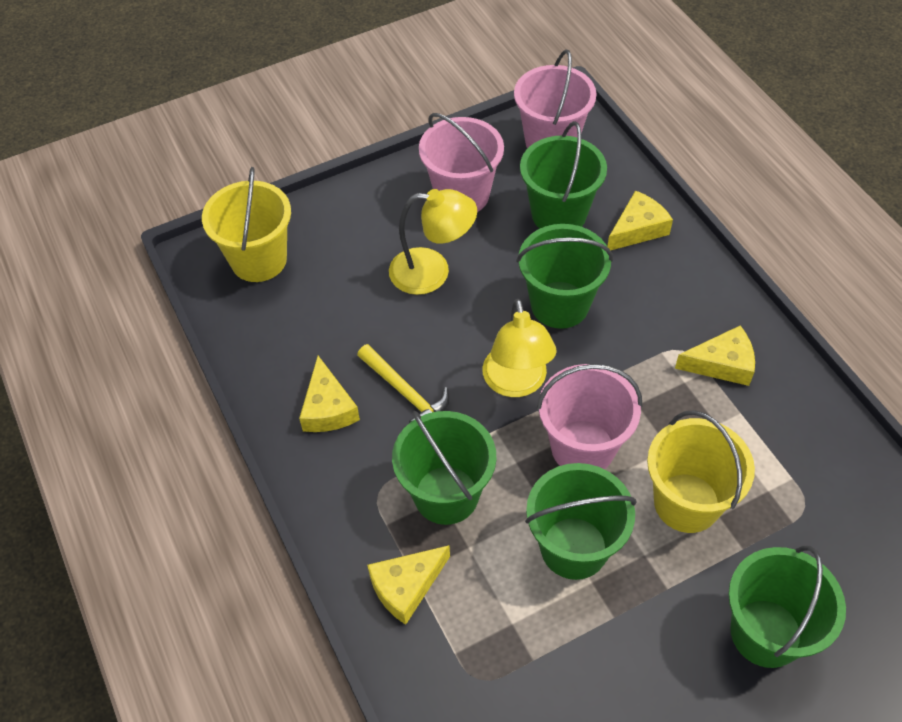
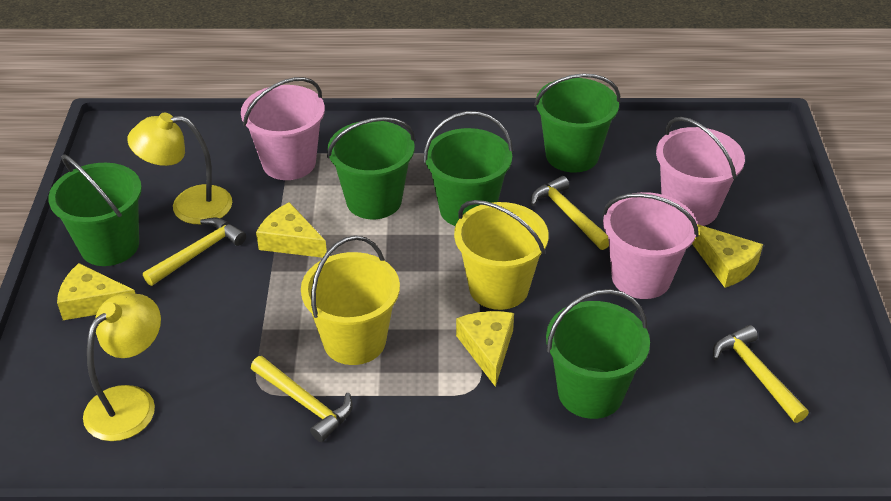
yellow hammer: [357,344,449,423] = 1 -> [143,218,246,286] [251,356,353,442] [531,176,609,250] [713,325,809,423] = 4

